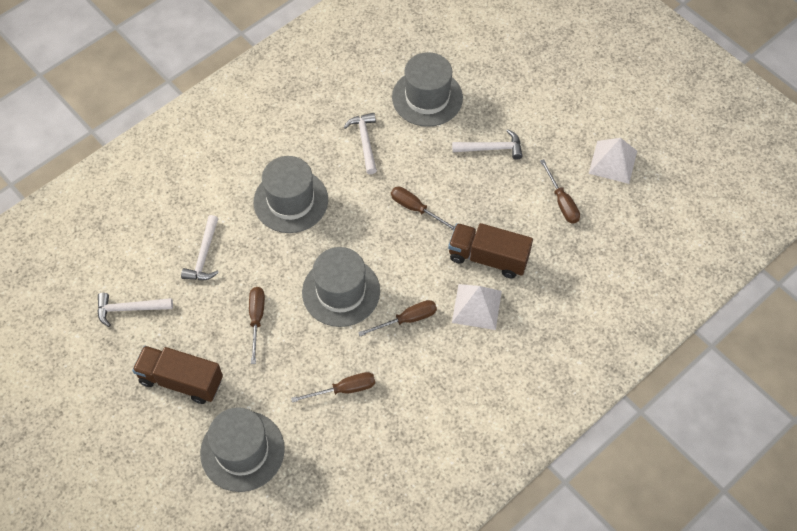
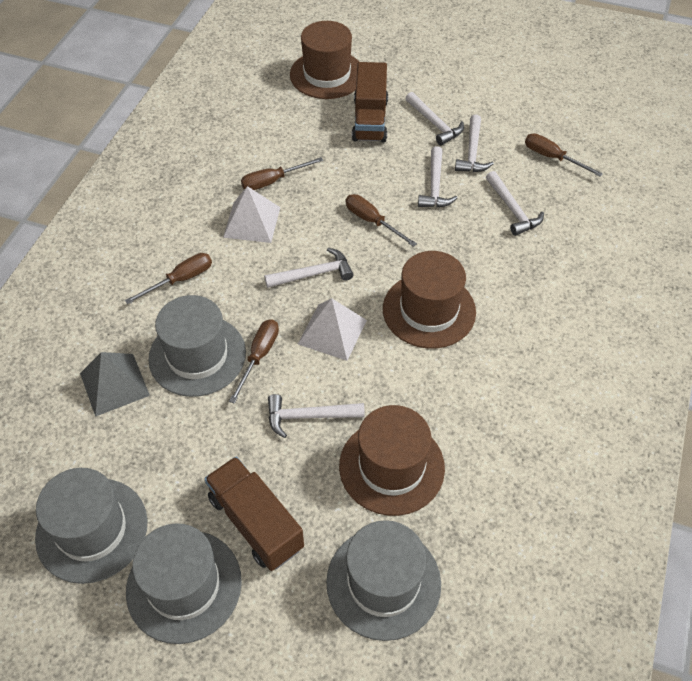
brown hat: none = 0 -> [290,21,359,99] [339,405,445,516] [383,251,476,349] = 3
grey pyramid: none = 0 -> [80,352,150,417] = 1
white hammer: [97,293,173,327] [181,215,219,280] [344,113,377,174] [452,130,523,160] = 4 -> [264,248,354,288] [268,394,365,438] [405,92,464,146] [418,146,457,208] [455,114,494,172] [486,171,544,236] = 6

